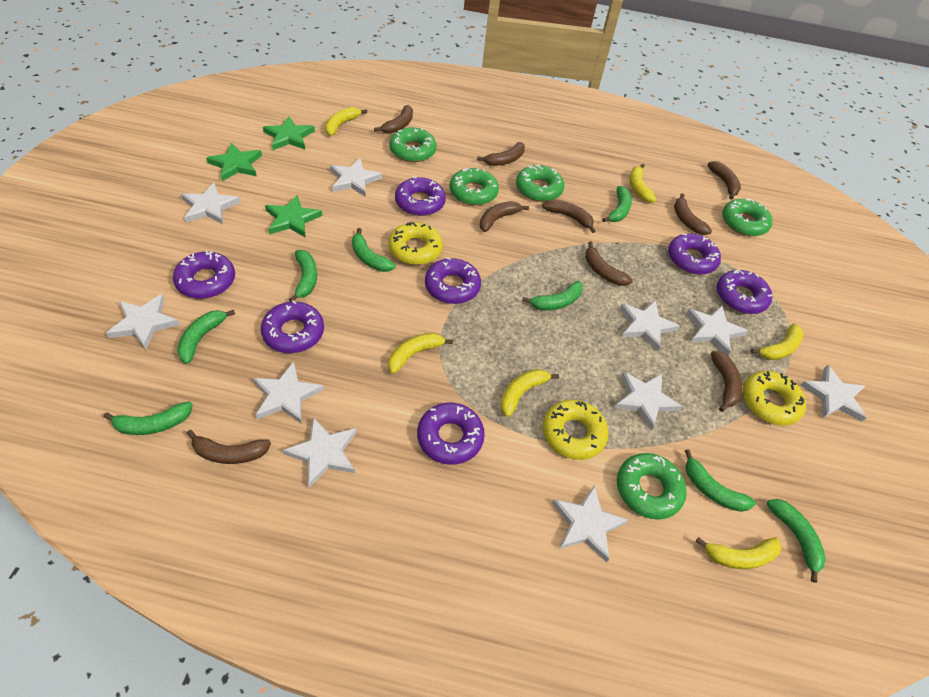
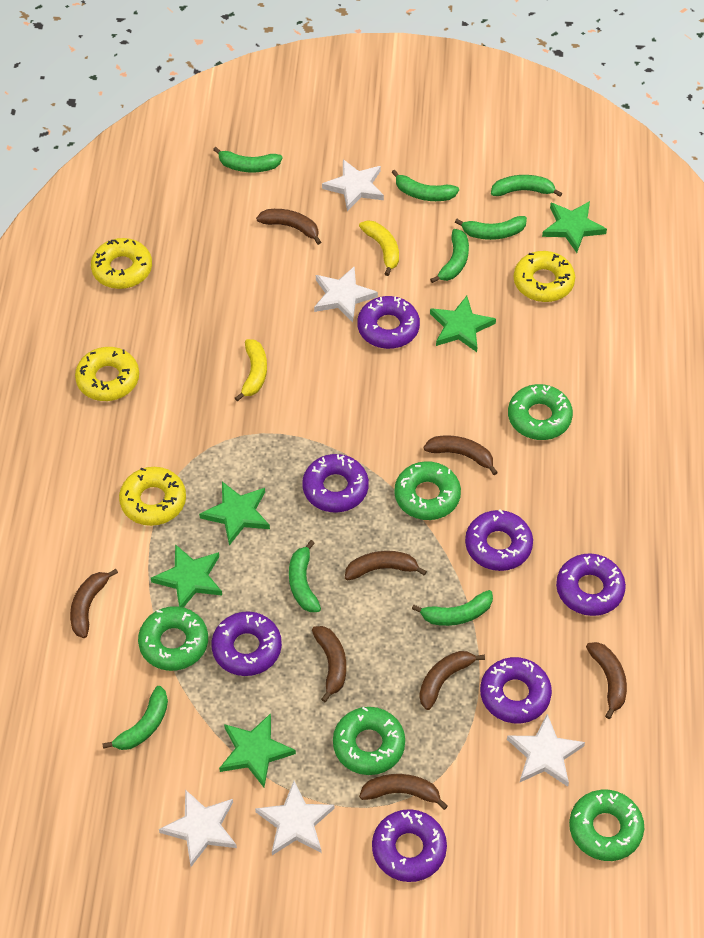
brown banana: [186,430,271,464] [374,105,413,134] [477,142,525,166] [480,201,529,232] [542,199,596,233] [585,241,633,286] [674,193,712,235] [708,161,741,200] [711,351,742,412] = 9 -> [70,569,118,638] [256,209,321,245] [312,626,346,702] [345,551,427,580] [359,774,448,810] [419,651,485,710] [424,435,498,475] [586,642,627,719] = 8
green star: [206,143,262,181] [263,116,315,150] [265,195,322,237] = 3 -> [151,544,222,607] [199,482,270,545] [219,713,296,787] [430,296,496,352] [542,201,607,253] = 5
white star: [106,294,180,350] [181,183,240,224] [253,362,324,424] [283,417,356,488] [330,158,382,197] [552,485,628,562] [614,372,682,431] [620,300,680,351] [686,306,748,355] [800,365,867,421] = 10 -> [159,789,237,867] [255,781,335,855] [314,266,378,322] [322,159,384,211] [507,714,585,787] = 5
yellow banana: [325,107,367,136] [388,333,453,374] [500,369,559,417] [629,164,656,203] [695,537,781,569] [751,324,803,360] = 6 -> [235,339,267,401] [359,220,399,276] = 2
yellow donut: [388,222,443,265] [543,400,609,460] [742,371,806,426] = 3 -> [75,347,139,401] [91,238,152,289] [119,467,186,526] [513,251,575,302] = 4

